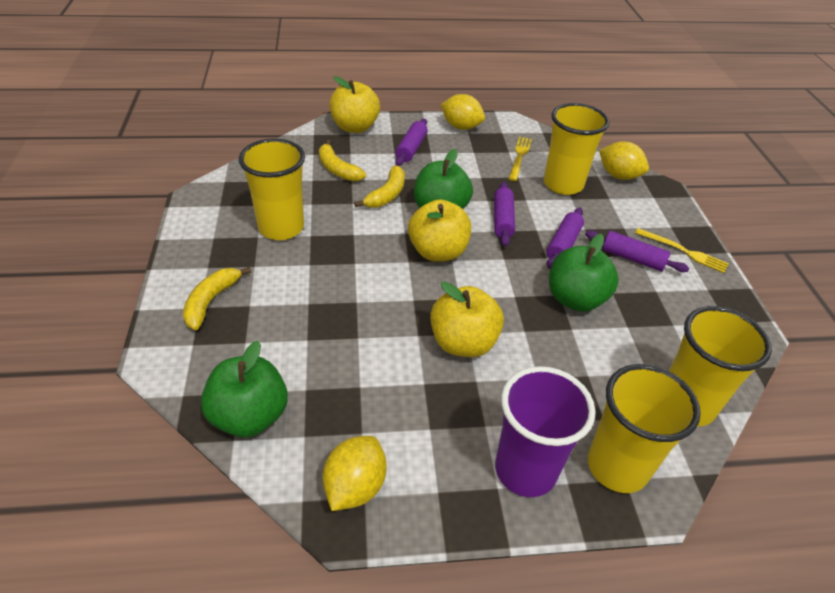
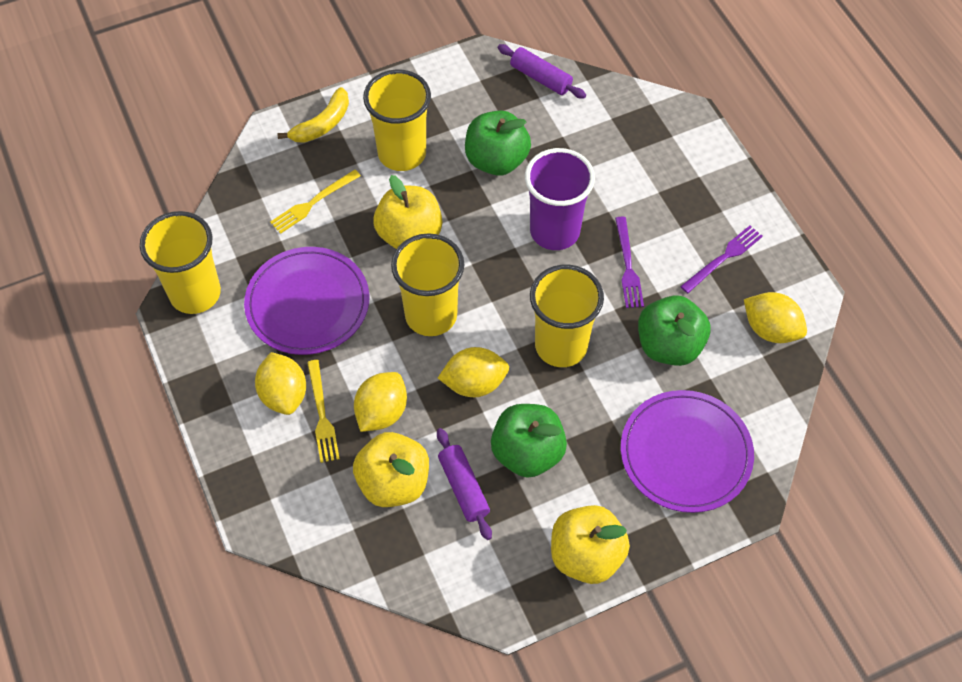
purple fork: none = 0 -> [615,217,644,308] [680,226,763,293] = 2
purple plate: none = 0 -> [244,247,369,355] [621,390,754,513] = 2
purple rolling pin: [395,119,428,166] [494,182,515,246] [546,208,584,269] [585,230,689,272] = 4 -> [437,428,492,540] [498,44,586,99] = 2
yellow banana: [183,267,251,330] [319,140,366,181] [354,166,405,208] = 3 -> [277,87,349,143] = 1
yellow lemon: [322,436,386,511] [441,94,485,130] [599,142,649,180] = 3 -> [255,352,306,415] [354,372,407,432] [438,347,509,397] [744,292,807,343] = 4

